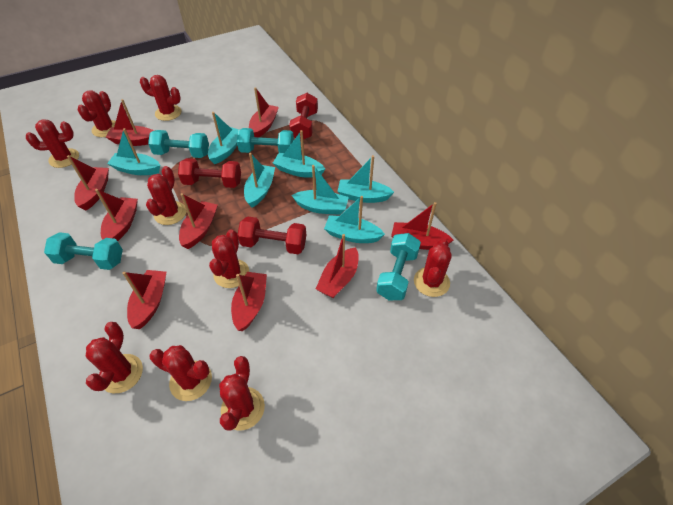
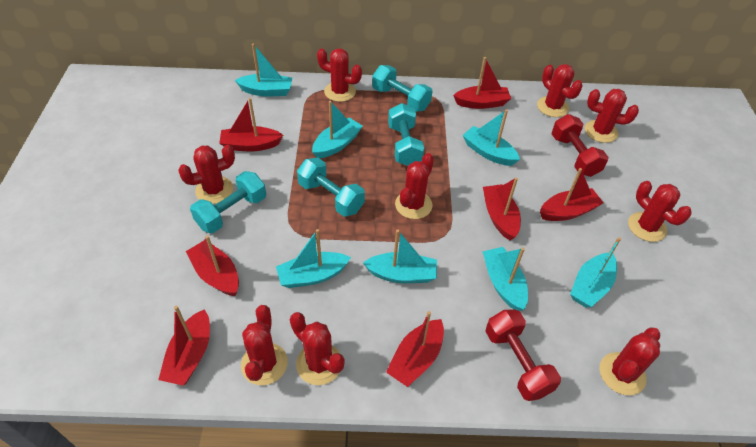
red boat: [67,155,109,211] [95,189,138,241] [106,99,154,146] [122,270,166,329] [179,193,218,249] [231,272,267,331] [249,87,279,137] [316,234,359,298] [391,202,453,250] = 9 -> [158,306,210,386] [186,236,239,296] [219,98,283,151] [386,311,444,387] [453,57,511,109] [483,177,521,240] [540,168,603,221] = 7
red dumbbell: [178,158,241,188] [237,216,306,254] [289,93,318,141] = 3 -> [485,310,561,401] [551,114,609,177] = 2

